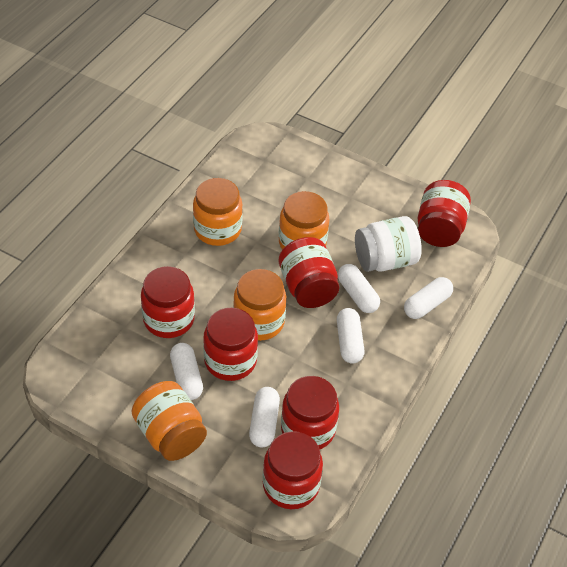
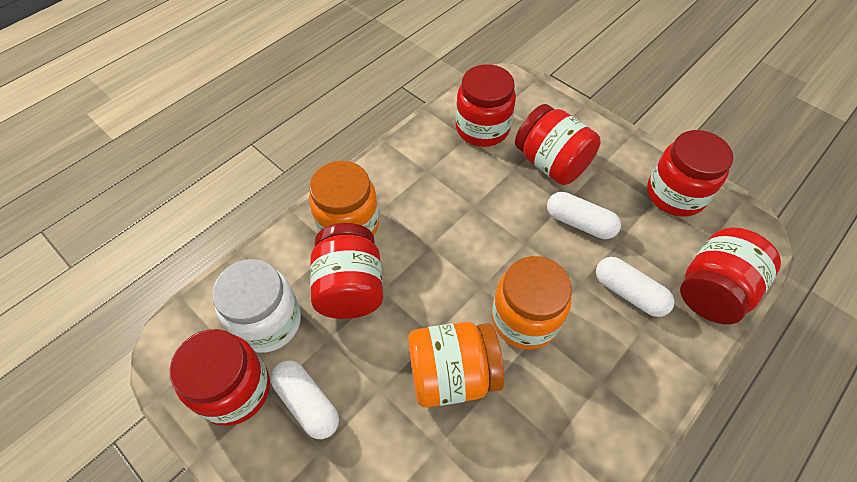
orange jar: [132,381,207,461] [193,178,243,246] [233,269,287,341] [279,191,329,250] = 4 -> [309,161,379,235] [408,322,504,408] [492,256,572,349] = 3
white capsule: [170,343,203,400] [249,387,280,447] [337,308,364,364] [338,264,380,313] [404,277,453,319] = 5 -> [271,361,339,439] [547,192,621,239] [596,257,675,317] = 3

